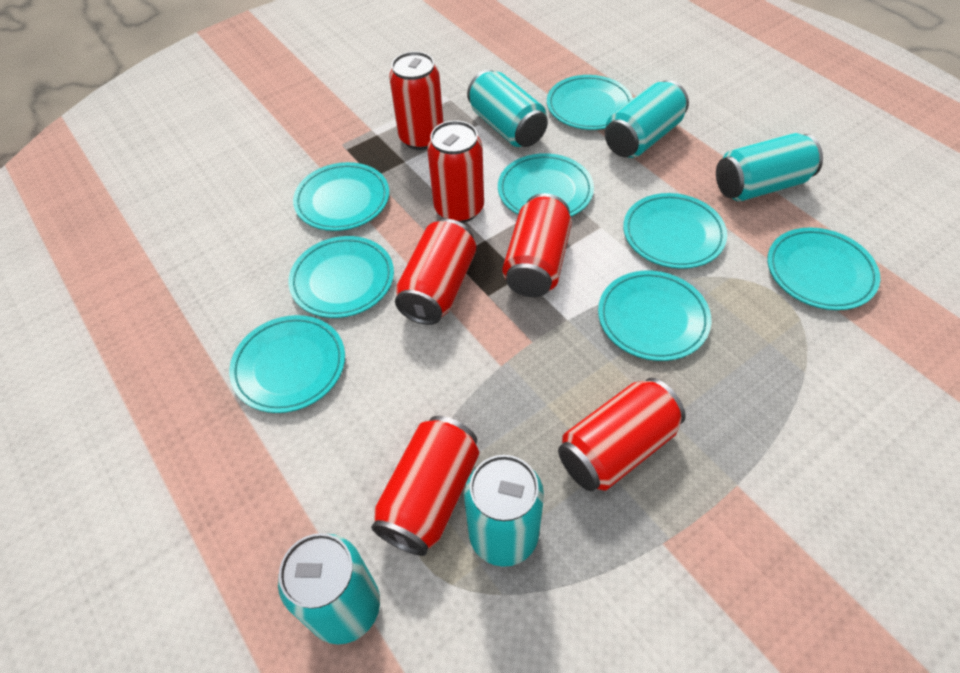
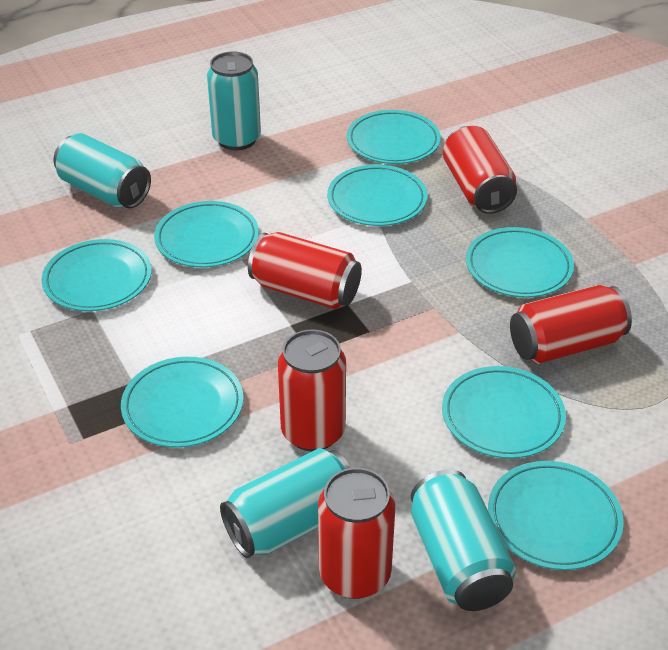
red can: [371,416,479,556] [389,51,443,150] [395,219,476,325] [427,120,484,223] [502,193,572,297] [558,378,686,491] = 6 -> [248,232,362,309] [278,330,346,451] [318,468,395,599] [443,126,517,214] [510,285,632,364] = 5
turquoise can: [278,533,380,644] [464,455,544,567] [467,70,548,147] [605,80,689,158] [716,133,823,201] = 5 -> [54,133,151,208] [207,51,261,150] [220,448,351,558] [411,469,516,611] = 4

